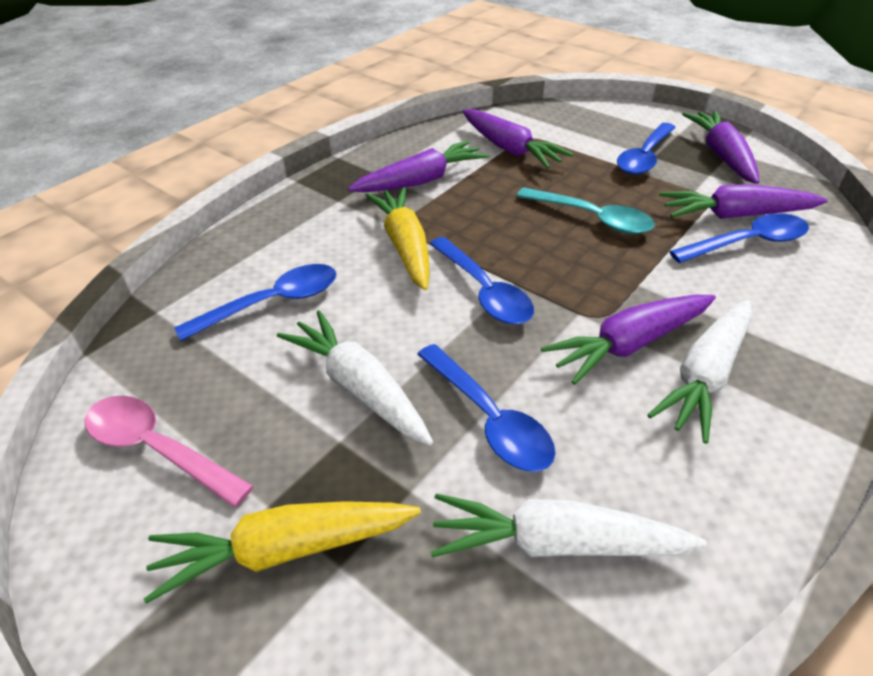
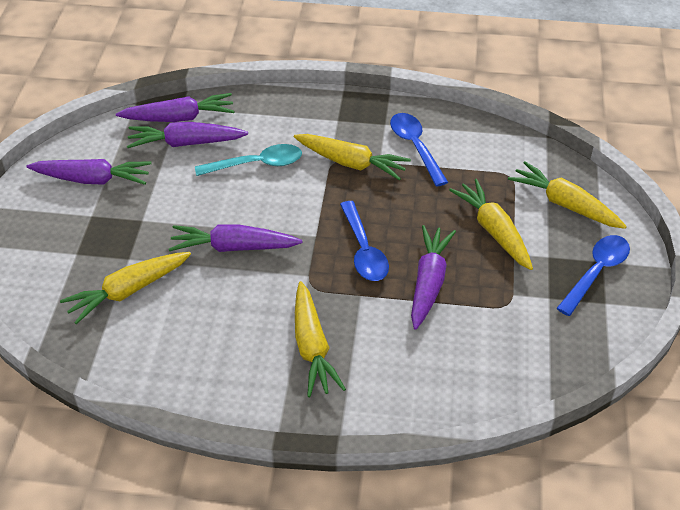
blue spoon: [174,264,337,341] [417,344,555,472] [430,237,534,324] [617,123,676,175] [669,213,809,263] = 5 -> [340,201,389,281] [390,113,448,187] [556,235,630,316] = 3
pink spoon: [84,396,254,507] = 1 -> none = 0
white carrot: [277,310,433,446] [430,494,707,557] [648,300,752,444] = 3 -> none = 0
yellow carrot: [144,501,421,603] [365,187,430,290] = 2 -> [60,252,191,324] [294,134,411,180] [295,281,346,397] [449,179,533,270] [508,161,627,229] = 5

